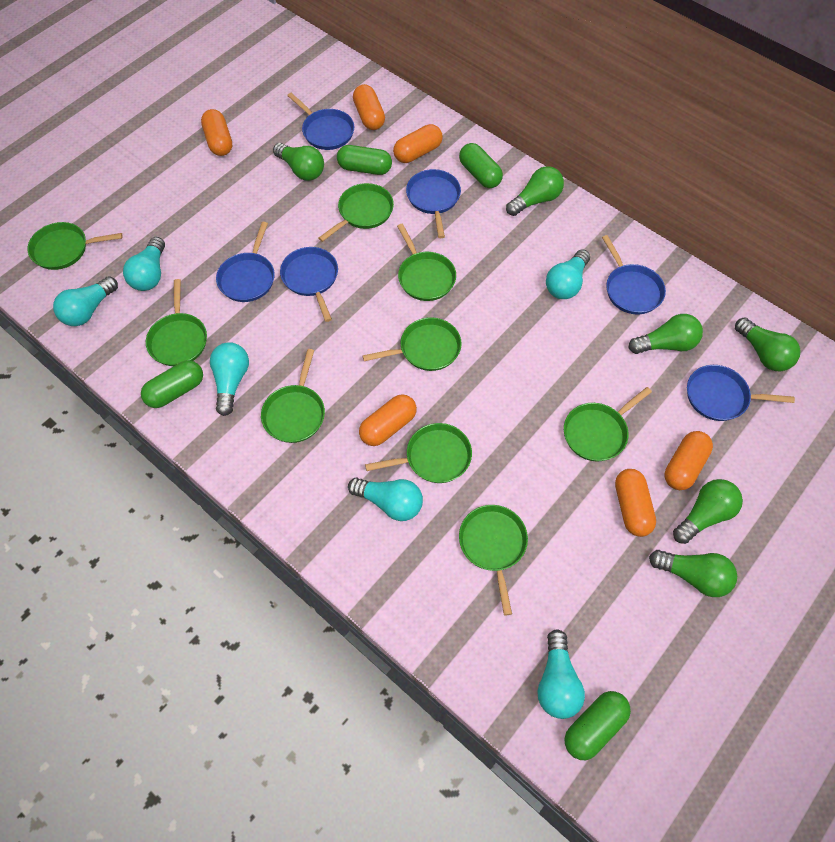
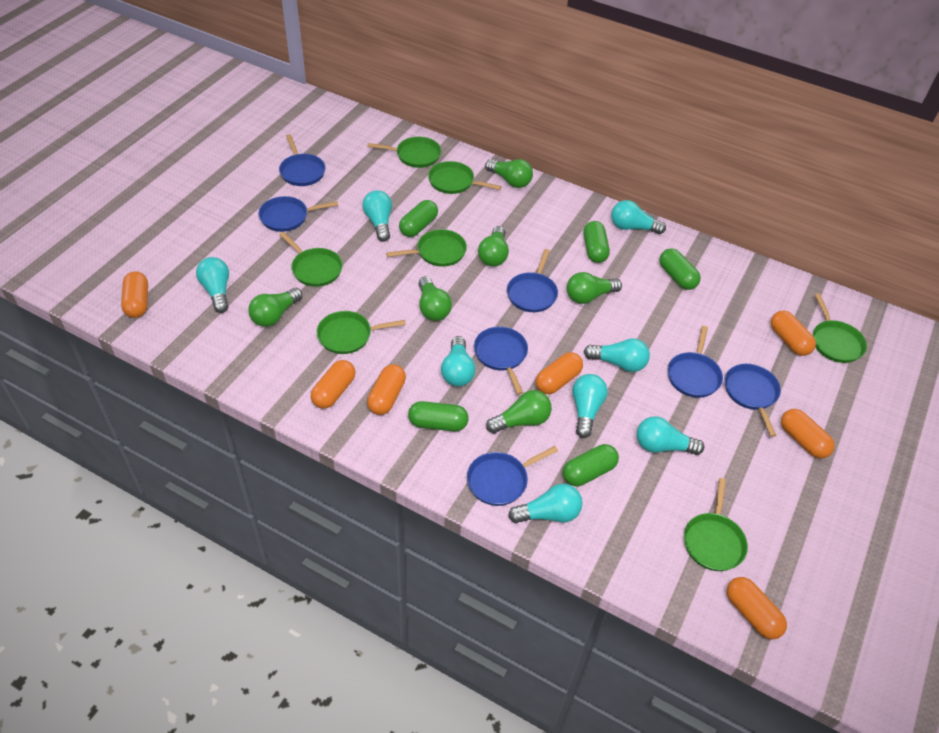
blue pan: [216,222,275,302] [280,247,338,322] [287,93,354,150] [406,169,461,238] [602,235,666,315] [687,365,795,421] = 6 -> [258,196,338,232] [279,134,326,186] [467,446,558,506] [474,327,528,395] [507,249,558,312] [668,326,723,398] [725,364,781,437] = 7
green capsule: [141,360,203,408] [337,145,392,175] [459,143,503,188] [565,691,631,760] = 4 -> [399,200,438,237] [408,401,469,431] [563,444,619,487] [583,221,610,263] [659,248,701,290] = 5
green pan: [28,222,123,270] [146,279,207,366] [261,349,325,443] [319,183,394,242] [362,317,462,371] [365,423,472,483] [397,224,456,301] [459,505,528,615] [564,387,652,462] = 9 -> [279,232,343,287] [316,311,406,354] [367,137,441,168] [386,229,467,267] [428,161,502,194] [684,478,748,571] [813,293,867,363] = 7
orange capsule: [201,109,232,156] [353,84,385,130] [359,394,417,446] [393,124,443,163] [615,469,656,537] [664,431,713,490] = 6 -> [121,272,148,318] [311,360,355,409] [367,364,406,415] [536,352,583,394] [727,577,787,639] [771,311,816,356] [781,409,835,459] = 7
turquoise light bulb: [53,276,118,326] [123,237,165,291] [210,342,249,416] [348,478,423,521] [537,630,585,719] [546,249,590,299] = 6 -> [196,257,229,313] [362,190,392,242] [441,336,475,387] [508,484,583,523] [572,374,608,438] [584,338,650,372] [611,200,666,234] [637,416,704,455] = 8

